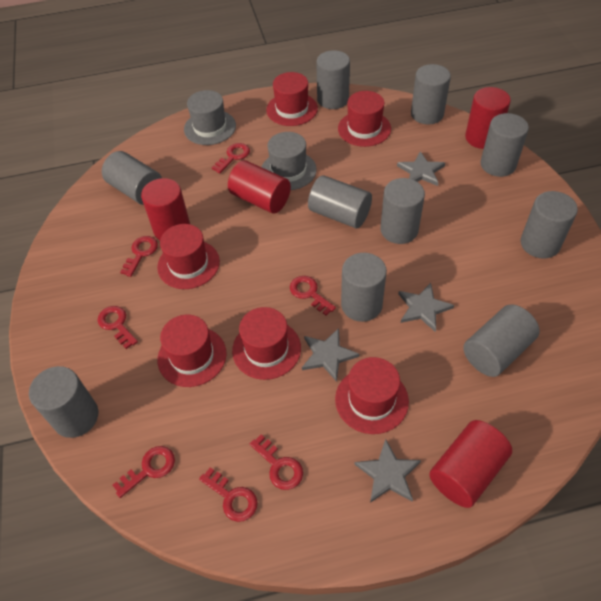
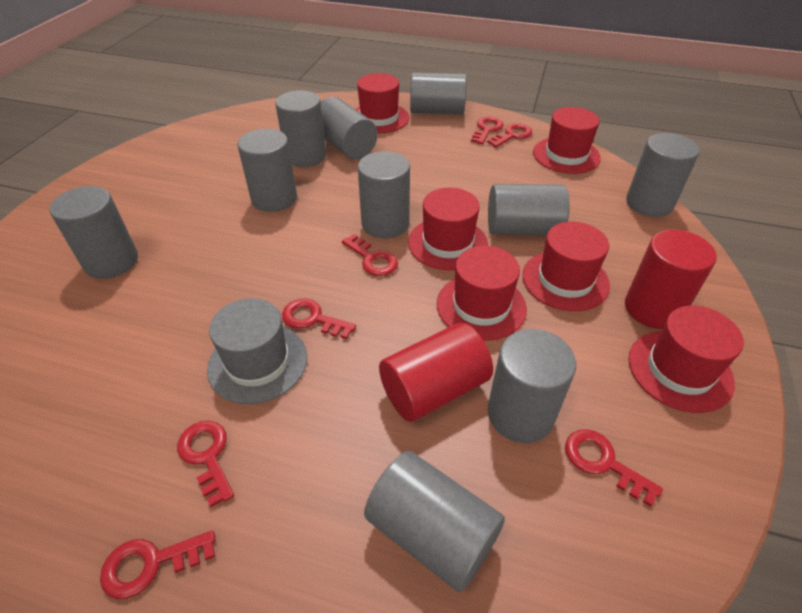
grey hat: [184,90,236,145] [262,132,317,190] = 2 -> [207,298,307,404] = 1
grey star: [302,328,359,382] [354,439,421,503] [397,151,445,186] [398,283,454,332] = 4 -> none = 0
red cylinder: [141,178,190,240] [228,160,291,214] [429,420,512,508] [465,87,511,149] = 4 -> [379,323,493,422] [625,229,717,329] = 2

